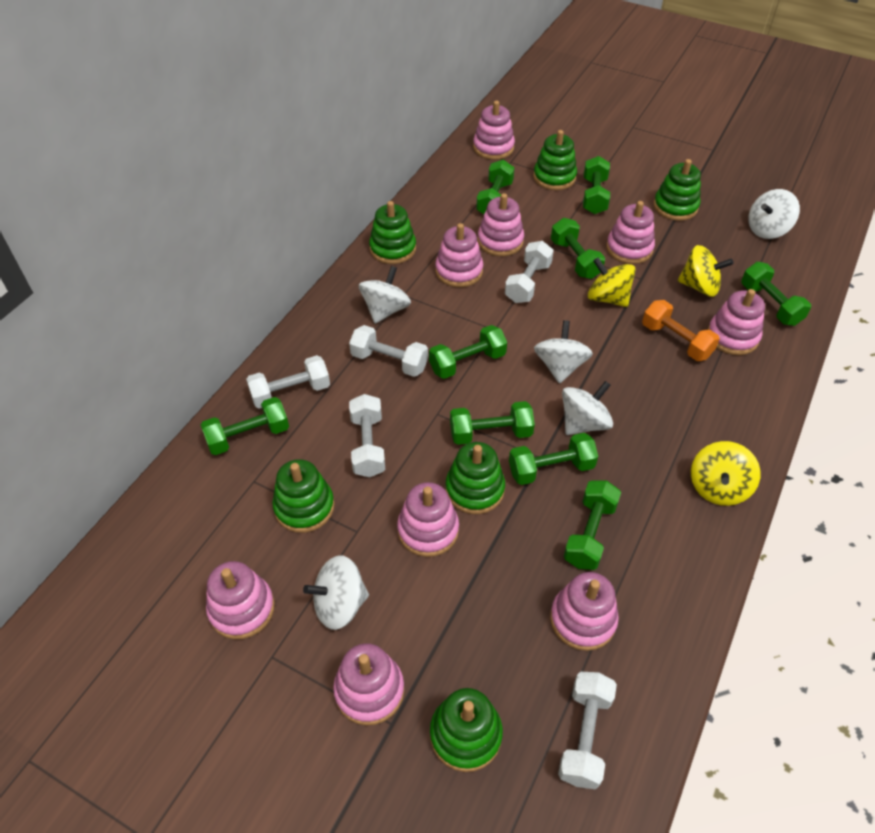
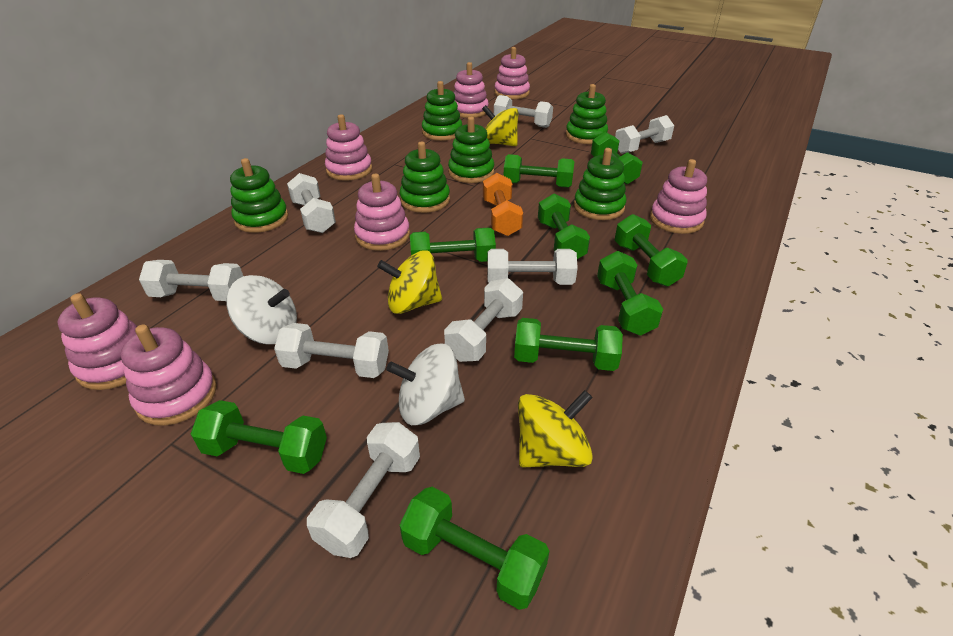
pink stacking toy: [206,561,275,639] [333,643,404,726] [397,482,459,557] [435,223,483,287] [473,101,515,160] [478,193,524,256] [550,572,619,651] [606,201,655,264] [708,289,765,355] = 9 -> [57,293,137,390] [121,324,217,426] [325,114,372,181] [354,173,410,251] [453,62,489,118] [495,47,530,99] [650,159,707,234] = 7
white dumbbell: [246,355,330,409] [349,325,428,377] [349,394,385,477] [505,241,554,303] [558,672,617,789] = 5 -> [139,260,243,301] [274,323,389,378] [287,173,336,233] [307,422,420,558] [444,278,523,362] [487,249,578,285] [494,95,553,128] [615,115,674,154] = 8
white spinning top: [303,555,369,630] [359,266,411,324] [534,320,593,384] [562,381,613,435] [748,189,800,239] = 5 -> [226,275,297,344] [386,344,465,425] = 2

